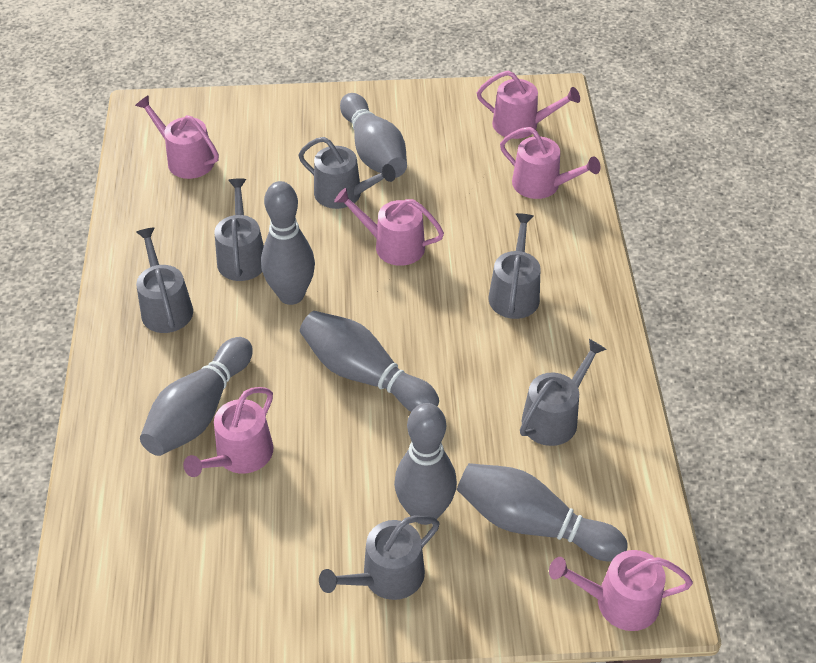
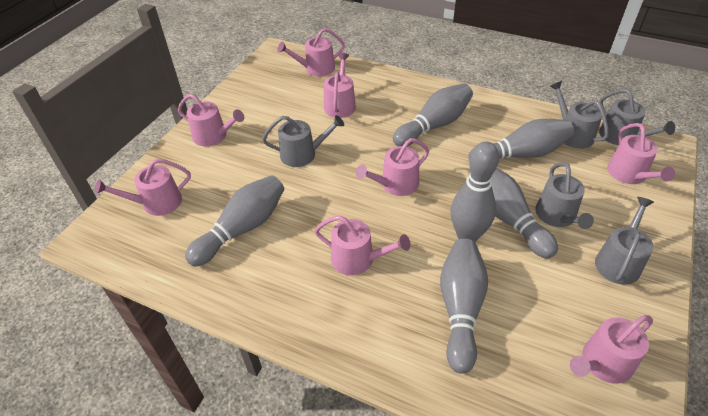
grey watering can: [136,227,193,333] [214,179,264,281] [298,137,396,209] [319,516,440,600] [489,213,540,319] [520,339,607,446] = 6 -> [262,115,344,167] [535,162,594,229] [550,81,609,149] [595,197,654,285] [599,89,675,145] = 5
pink watering can: [135,95,219,179] [183,387,273,477] [334,188,444,266] [477,71,580,139] [500,127,600,199] [549,550,693,631] = 6 -> [95,159,191,216] [178,94,244,147] [278,28,345,76] [314,215,411,275] [324,53,356,118] [356,138,429,196] [570,315,653,384] [607,123,675,184] = 8

